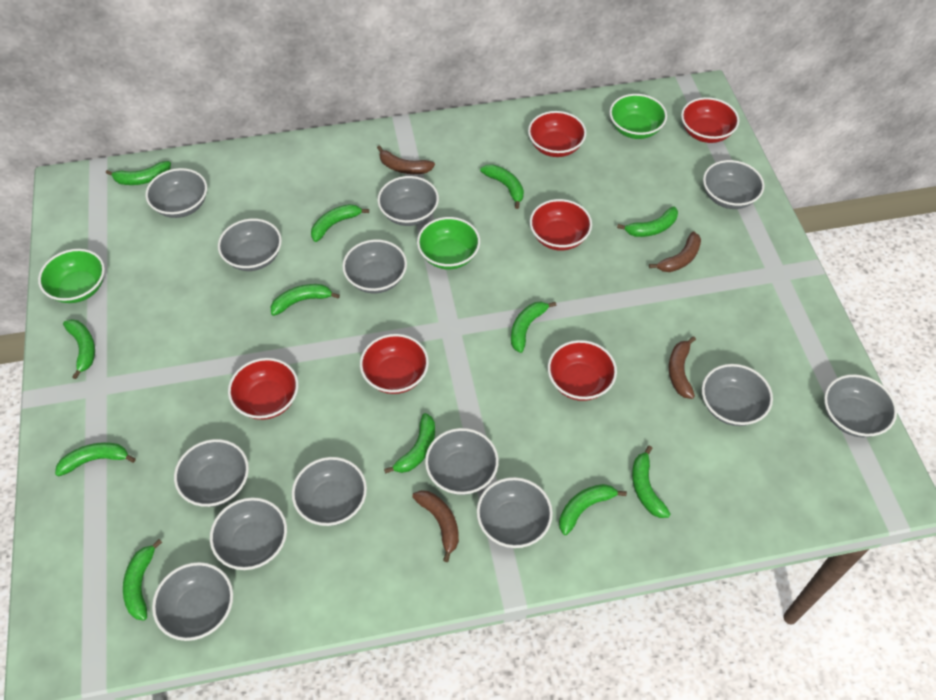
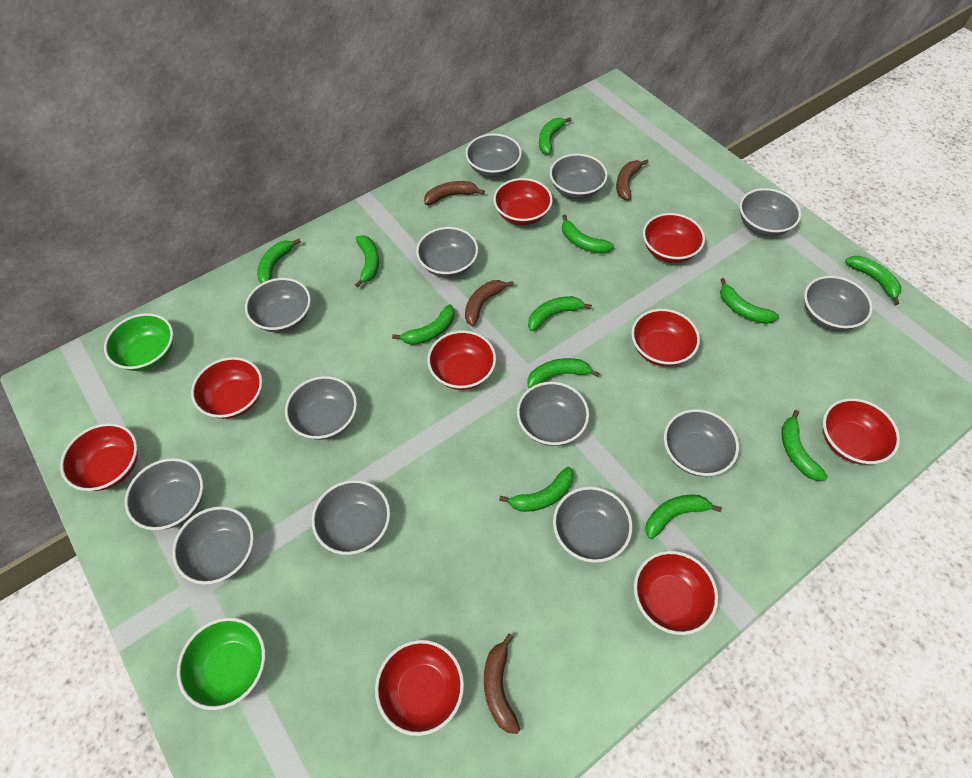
green bowl: [38,249,105,303] [417,217,480,269] [609,94,667,139] = 3 -> [104,313,173,371] [177,617,265,710] = 2
red bowl: [228,358,298,420] [360,334,429,394] [528,111,586,157] [530,199,592,251] [548,340,617,401] [681,97,739,143] = 6 -> [60,423,138,491] [191,357,263,419] [375,640,464,736] [427,330,496,390] [493,178,553,225] [631,309,700,366] [634,551,718,635] [643,213,705,263] [823,398,900,465] = 9

